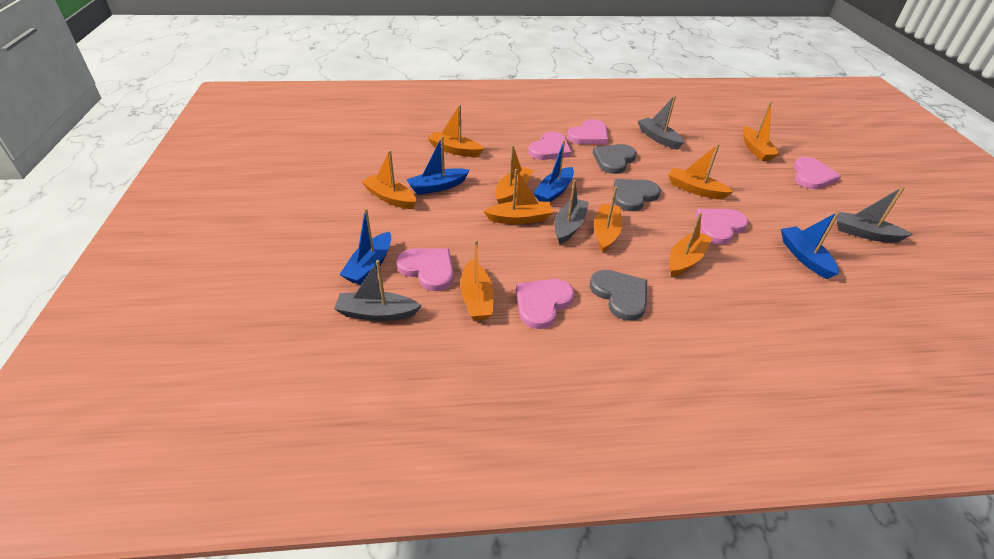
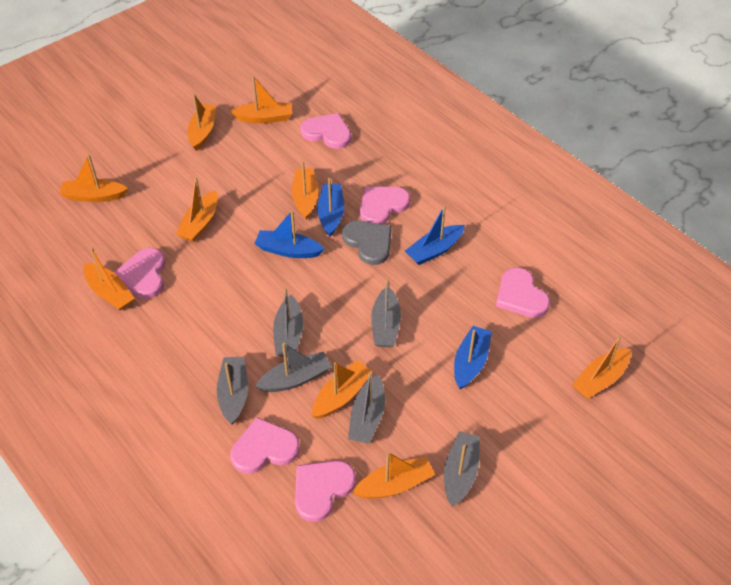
grey boat: [334,260,421,321] [555,180,589,244] [638,96,684,149] [836,186,913,243] = 4 -> [217,357,248,425] [255,343,332,392] [273,288,303,357] [348,372,385,444] [371,279,401,347] [444,431,480,507] = 6
grey heart: [590,270,647,321] [593,144,637,174] [614,179,661,211] = 3 -> [342,220,392,265] = 1

